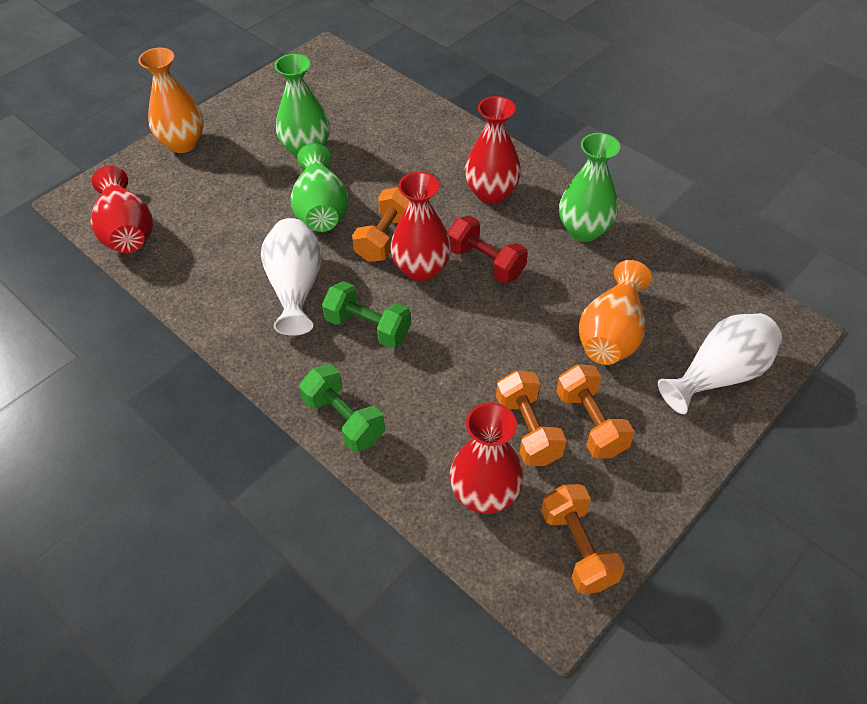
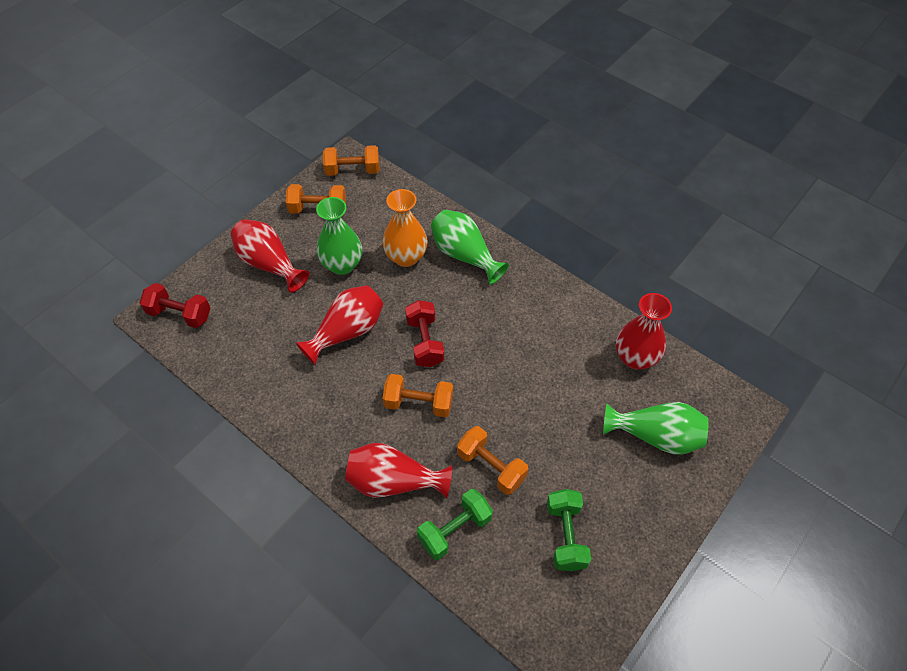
orange vase: [138,48,204,153] [578,260,652,365] = 2 -> [382,189,428,267] = 1
red dumbbell: [447,216,528,283] = 1 -> [140,283,210,328] [405,300,444,367] = 2
white vase: [261,218,322,336] [658,313,782,414] = 2 -> none = 0

